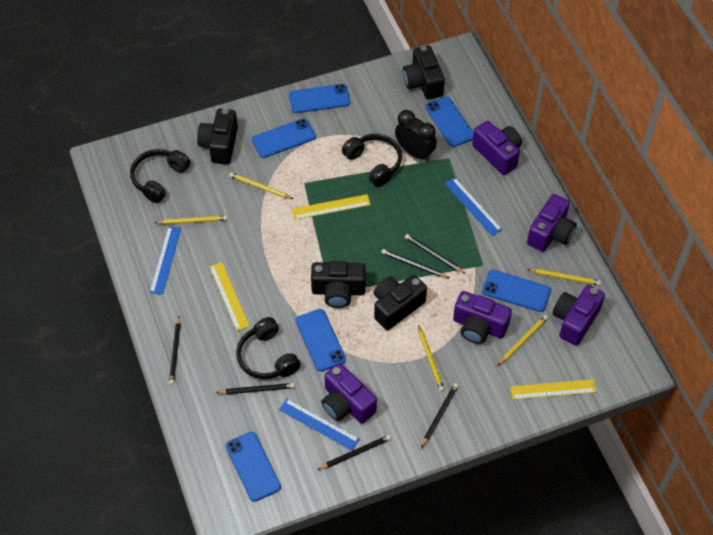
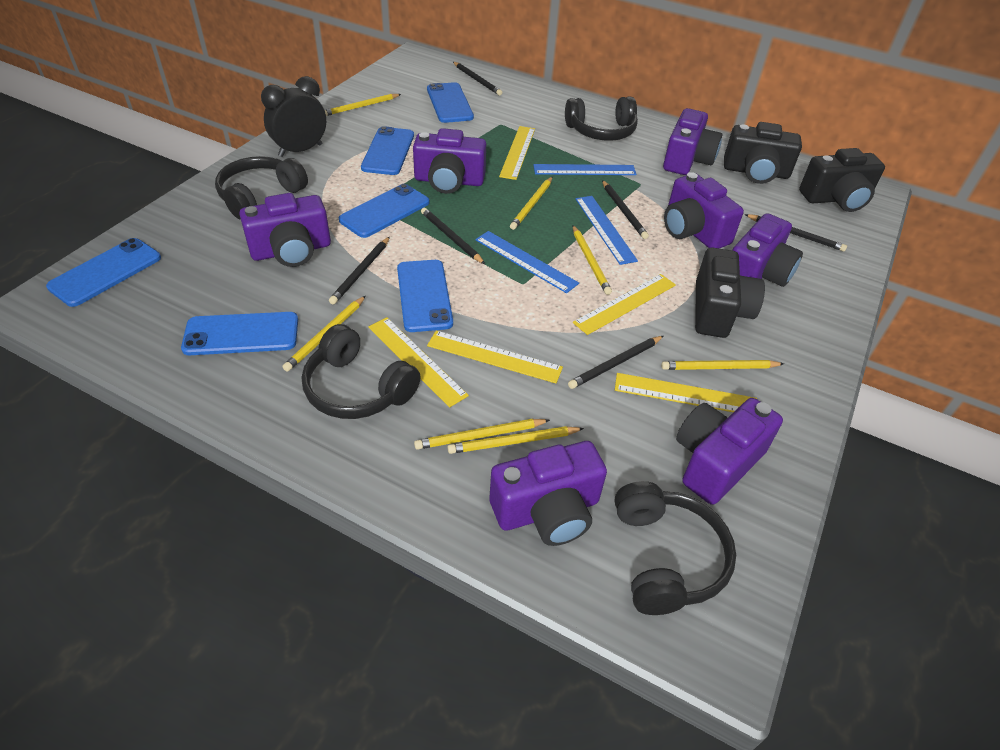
black camera: [197,109,238,164] [311,261,366,308] [374,275,427,330] [402,45,445,99] = 4 -> [695,248,765,338] [724,122,802,184] [799,148,885,212] = 3
black headphones: [130,149,190,203] [236,317,301,379] [342,134,402,187] = 3 -> [215,156,308,219] [302,324,421,419] [565,97,638,141] [615,481,736,615] = 4
purple camera: [321,363,377,424] [453,291,512,344] [472,121,522,175] [527,194,577,252] [552,285,605,346] = 5 -> [239,193,331,267] [413,128,486,194] [489,441,607,546] [663,108,722,175] [664,172,744,248] [676,398,783,505] [732,213,803,287] = 7
yellow pencil: [154,216,227,225] [229,172,293,199] [418,325,445,391] [498,315,548,365] [527,269,601,286] = 5 -> [282,296,366,372] [325,94,401,116] [414,419,550,450] [447,426,584,454] [510,177,552,230] [573,225,612,295] [661,360,784,370] = 7
yellow ruler: [209,262,250,331] [292,194,371,220] [510,379,597,400] = 3 -> [368,317,469,407] [427,330,563,383] [499,126,535,180] [573,274,676,335] [615,373,757,412] = 5

